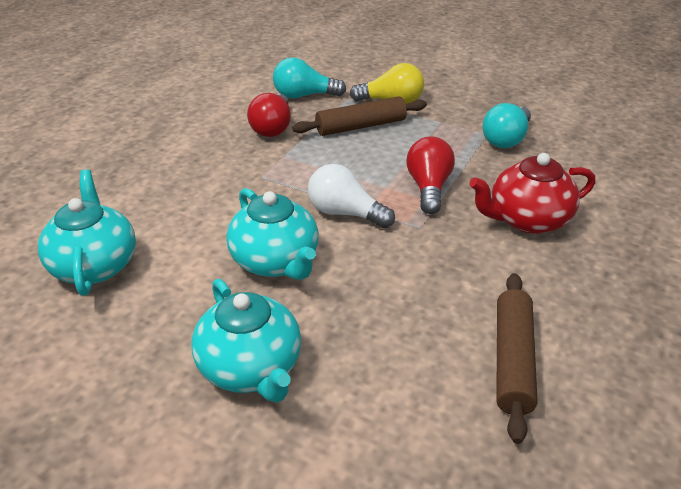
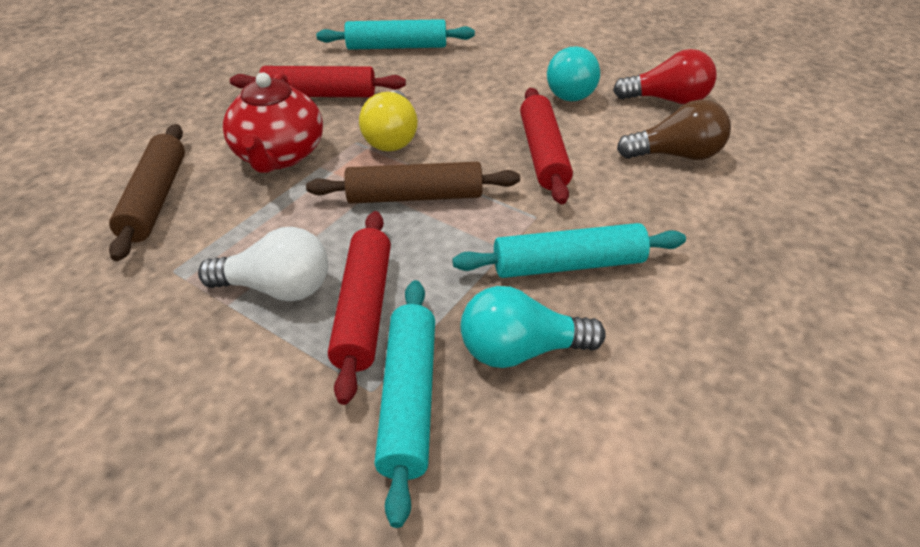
brown light bulb: none = 0 -> [617,99,731,160] = 1
red light bulb: [247,93,291,137] [406,137,455,214] = 2 -> [613,49,717,104] = 1
red rolling pin: none = 0 -> [230,66,406,97] [328,211,391,405] [520,88,573,204] = 3
turquoise rolling pin: none = 0 -> [316,19,475,50] [374,280,435,528] [453,223,686,278] = 3
turquoise teapot: [38,170,136,296] [192,279,301,403] [227,188,319,280] = 3 -> none = 0

